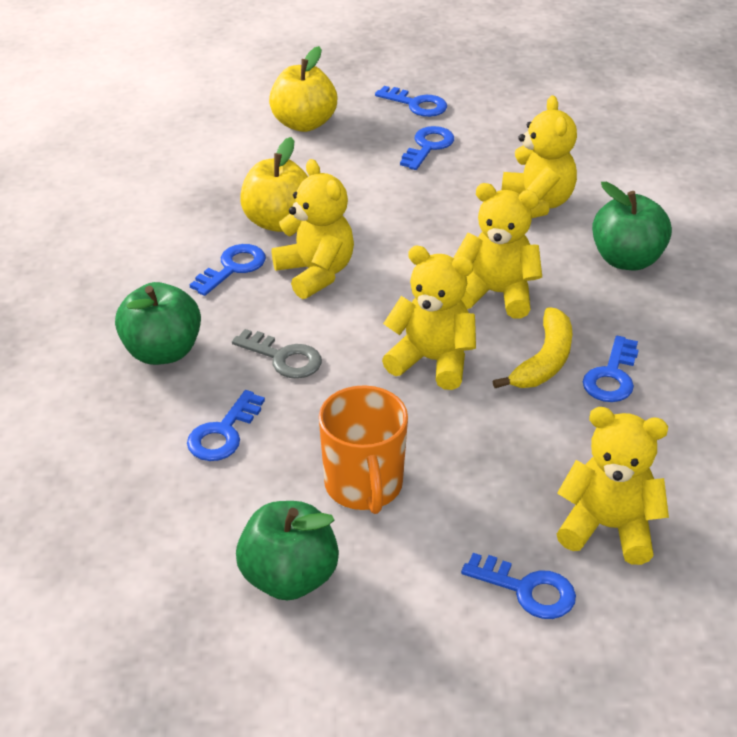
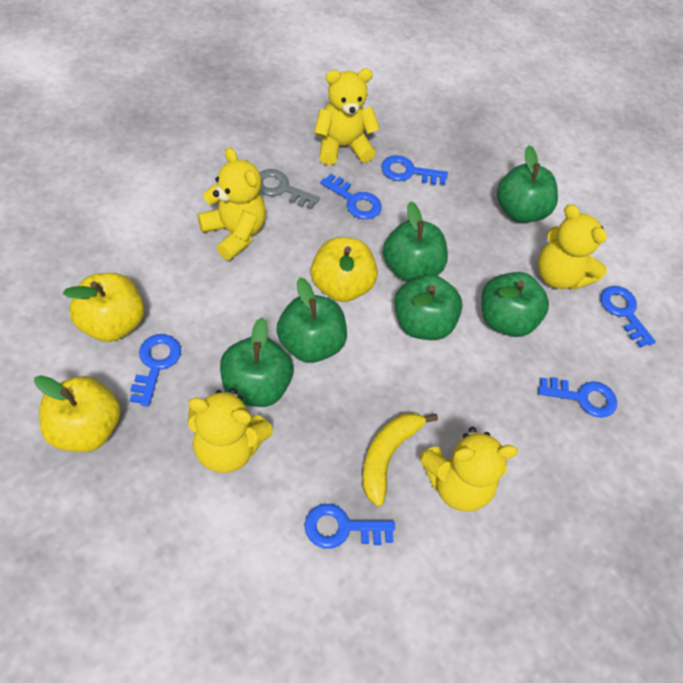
green apple: [115,282,201,365] [236,501,339,601] [592,182,672,270] = 3 -> [220,318,294,407] [277,277,347,363] [383,201,448,282] [394,274,463,340] [481,272,549,337] [497,145,558,223] = 6
orange mug: [319,385,408,514] = 1 -> none = 0
yellow apple: [240,137,308,232] [269,46,338,132] = 2 -> [34,375,121,452] [63,273,144,342] [311,237,378,302] = 3

